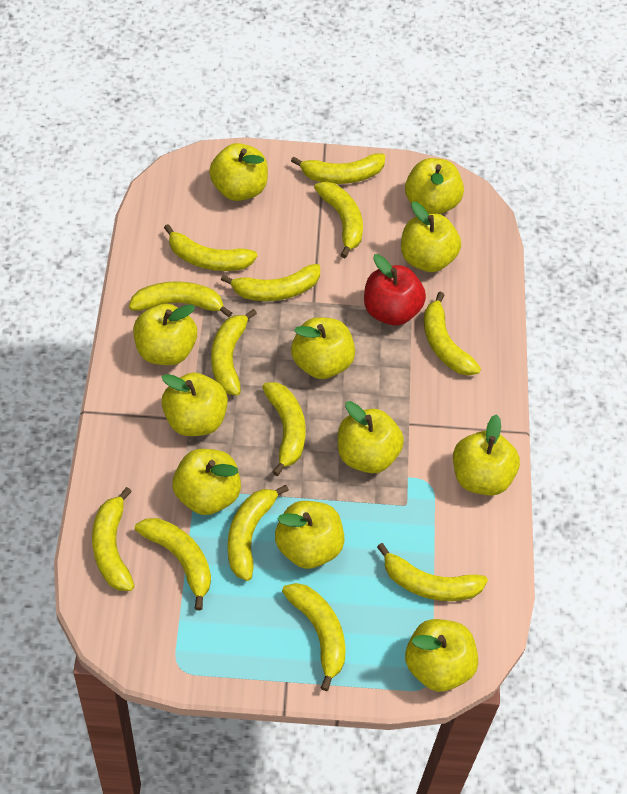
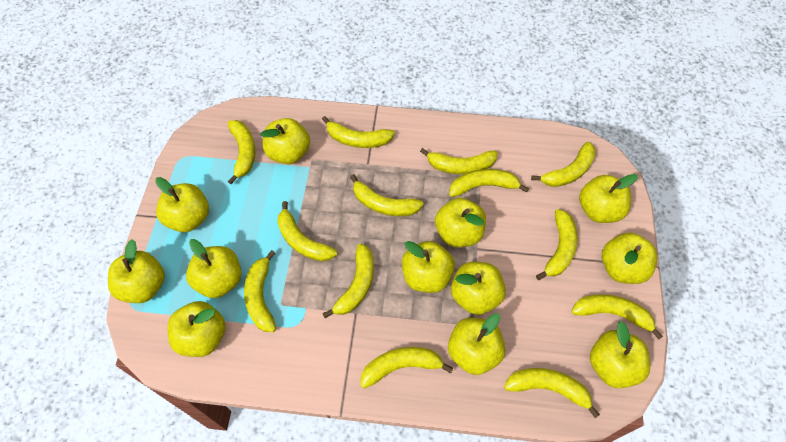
red apple: [364,254,426,326] = 1 -> none = 0
yellow apple: [133,304,197,365] [161,372,228,436] [172,449,241,515] [209,143,268,201] [275,501,345,569] [291,317,355,379] [338,401,404,473] [401,202,461,272] [405,158,464,214] [405,619,478,692] [453,414,520,496] = 11 -> [108,239,165,303] [155,177,209,232] [168,301,226,357] [186,239,242,298] [260,118,310,164] [402,241,455,293] [435,198,486,247] [448,313,505,375] [451,262,506,315] [579,174,638,223] [590,321,650,388] [602,233,657,284] = 12

